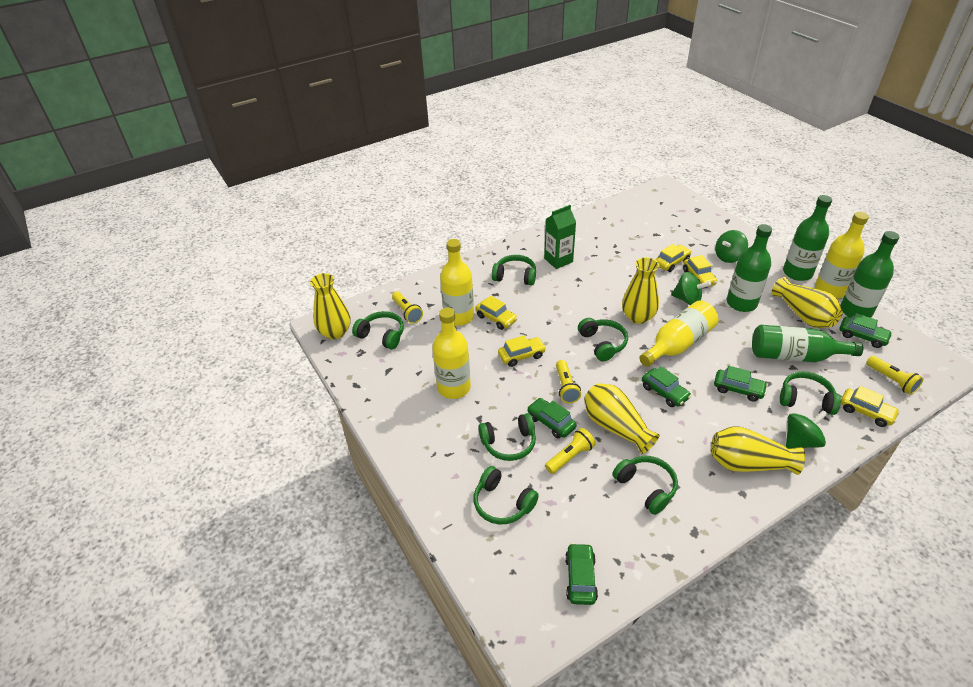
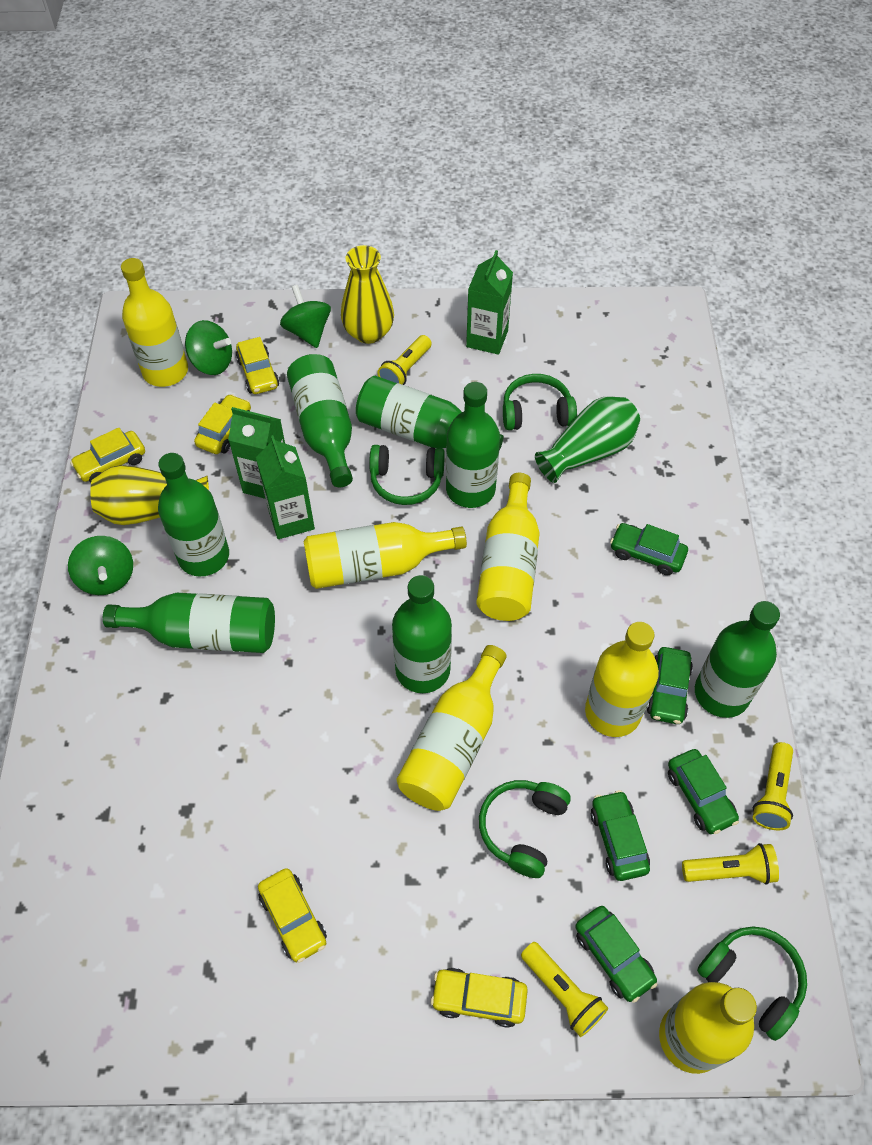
green bottle: [727,224,772,312] [752,325,863,362] [783,195,832,281] [840,231,899,318] = 4 -> [103,593,275,653] [158,453,229,577] [287,354,353,488] [356,376,503,451] [392,575,452,693] [446,382,500,508] [695,601,780,718] = 7
green carton: [544,205,576,269] = 1 -> [228,407,285,499] [256,435,315,539] [466,250,513,355] = 3
green headphones: [352,311,404,350] [474,466,539,524] [478,413,536,461] [492,255,536,286] [578,318,628,361] [612,456,678,515] [780,371,841,415] = 7 -> [369,445,445,505] [479,780,571,878] [503,374,577,430] [697,926,807,1041] = 4
green vase: none = 0 -> [535,396,640,483] = 1
yellow bottle: [432,308,471,399] [440,239,474,326] [639,300,719,367] [815,212,869,299] = 4 -> [121,258,188,387] [304,522,467,589] [397,645,507,811] [476,473,540,621] [585,622,659,737] [659,982,757,1074] = 6
yellow vase: [310,273,351,339] [584,383,660,454] [622,257,659,324] [711,426,805,475] [772,277,843,328] = 5 -> [90,465,209,525] [341,245,394,344] = 2

